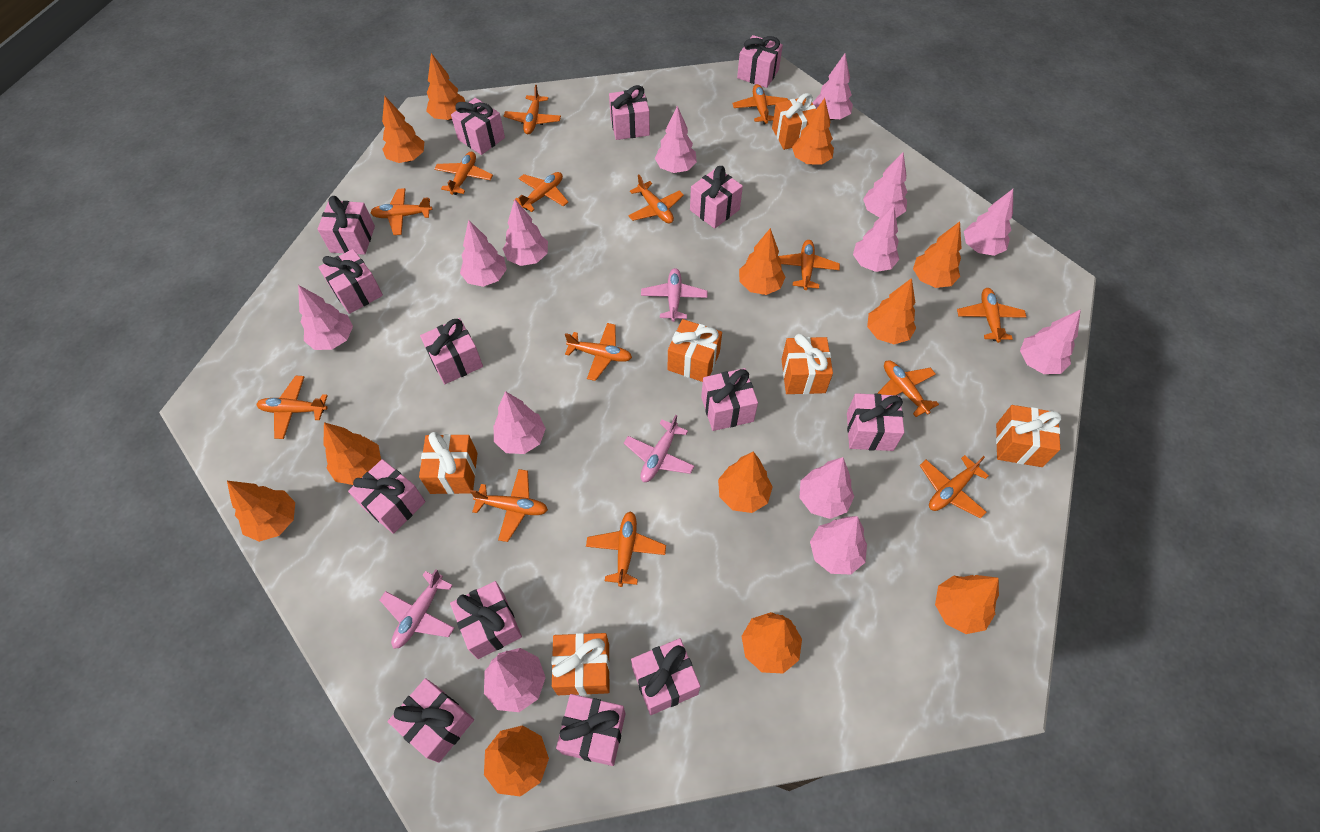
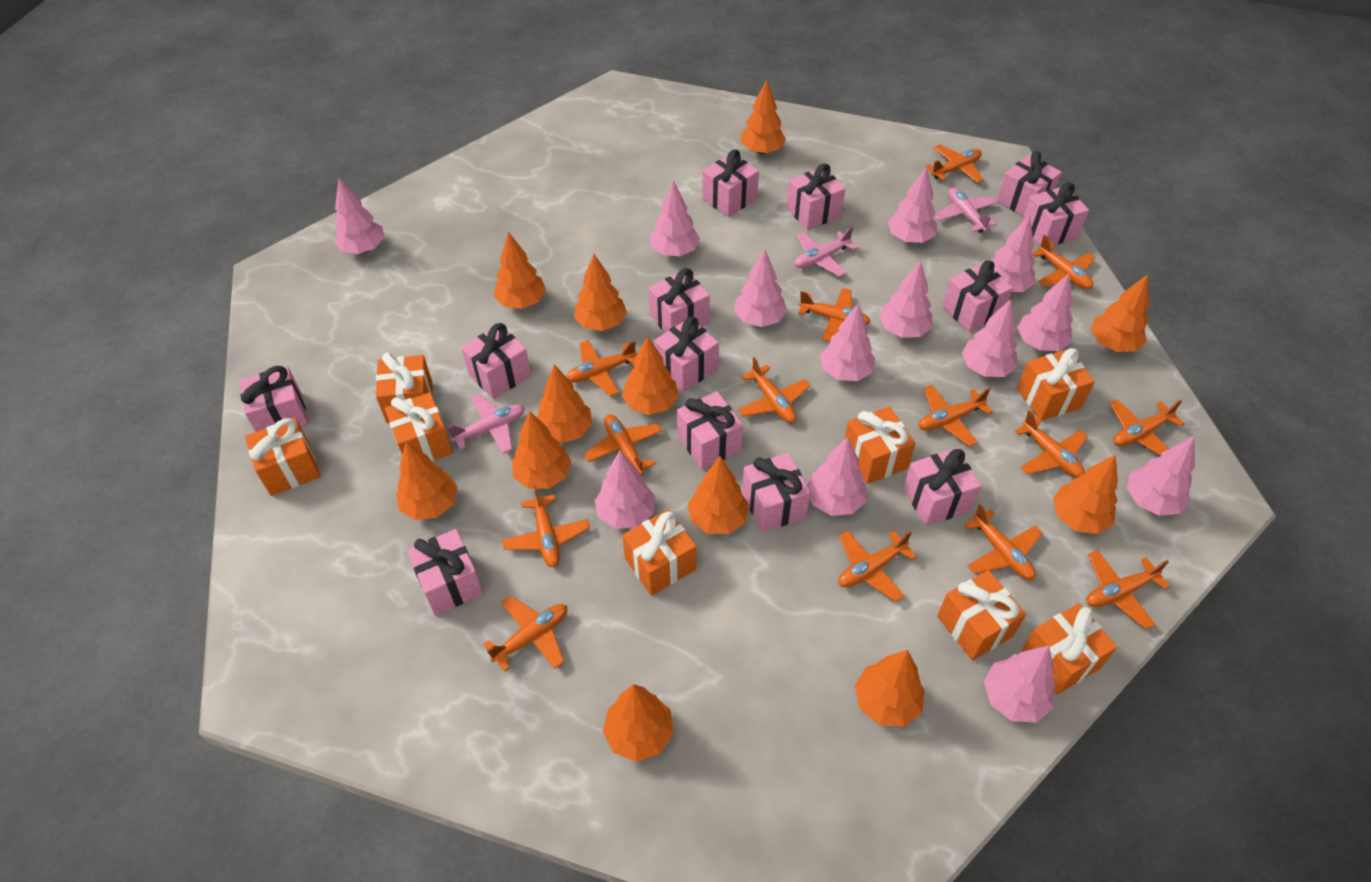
orange gift: [419,432,478,494] [551,633,610,695] [668,319,722,382] [772,93,816,150] [781,334,833,394] [996,405,1061,467] = 6 -> [245,418,321,496] [376,353,433,423] [385,392,453,461] [622,510,696,596] [844,406,915,484] [937,570,1026,660] [1017,348,1095,420] [1021,603,1117,694] = 8
pink gift: [318,196,375,255] [319,249,383,314] [348,459,425,534] [388,678,474,763] [420,318,483,384] [450,581,522,659] [451,98,505,155] [556,694,625,766] [609,85,650,140] [631,638,700,715] [690,166,743,229] [701,368,758,431] [737,35,783,88] [847,393,904,451] = 14 -> [239,366,309,432] [407,529,483,615] [461,323,531,399] [648,268,710,333] [654,316,719,392] [677,391,743,470] [702,150,759,217] [742,453,811,532] [786,163,845,230] [903,448,981,526] [942,260,1013,332] [997,151,1062,216] [1021,182,1089,246] = 13

